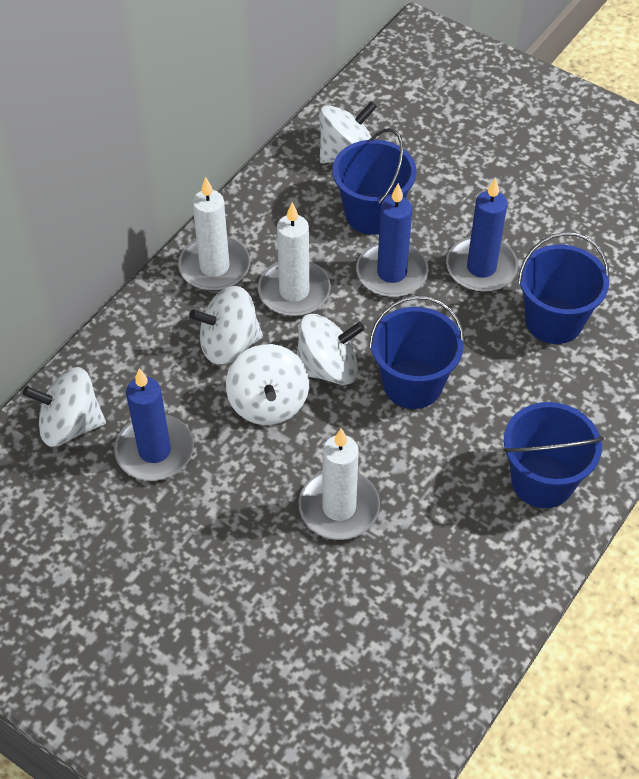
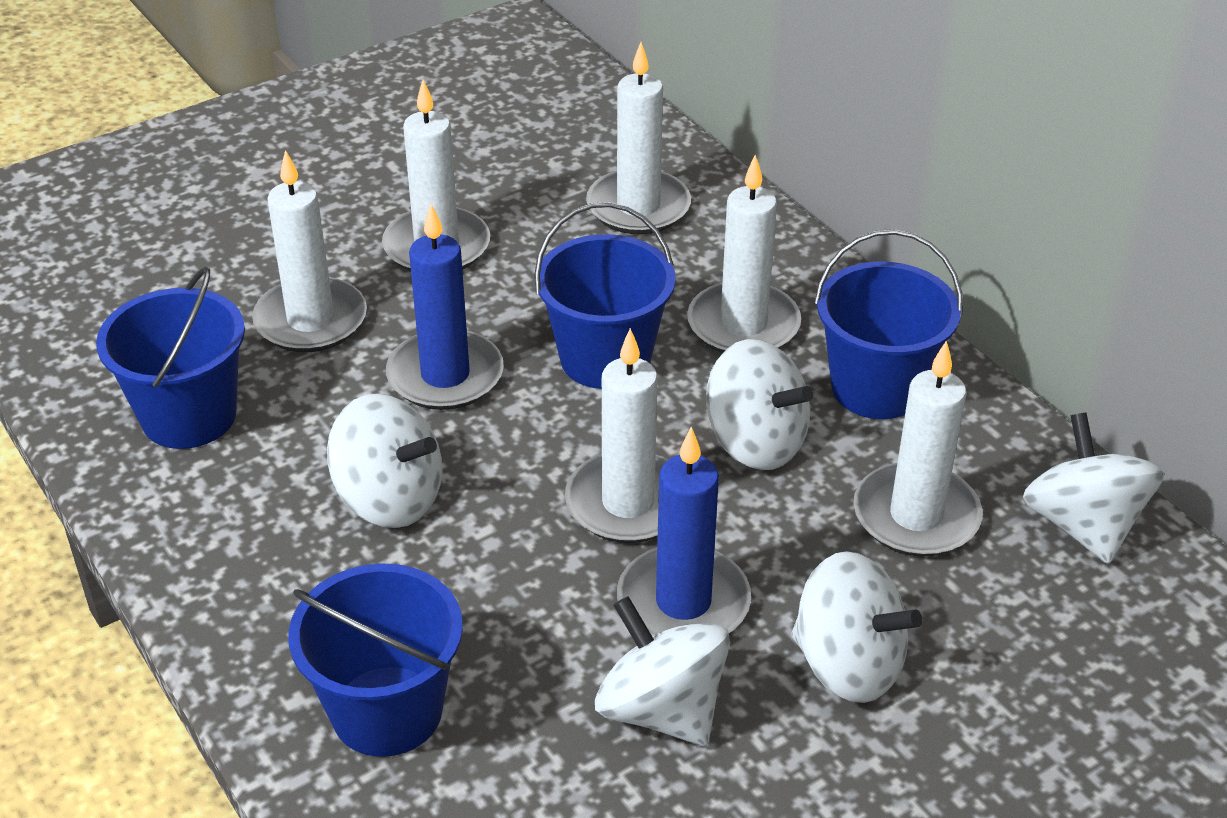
blue candle: [114,368,194,481] [356,183,429,298] [446,178,519,292] = 3 -> [386,204,504,410] [617,427,751,636] = 2
white candle: [178,177,250,291] [258,202,331,317] [299,428,380,540] = 3 -> [252,150,367,352] [382,80,490,272] [565,328,667,543] [586,42,691,235] [687,155,801,353] [853,341,982,557] = 6

